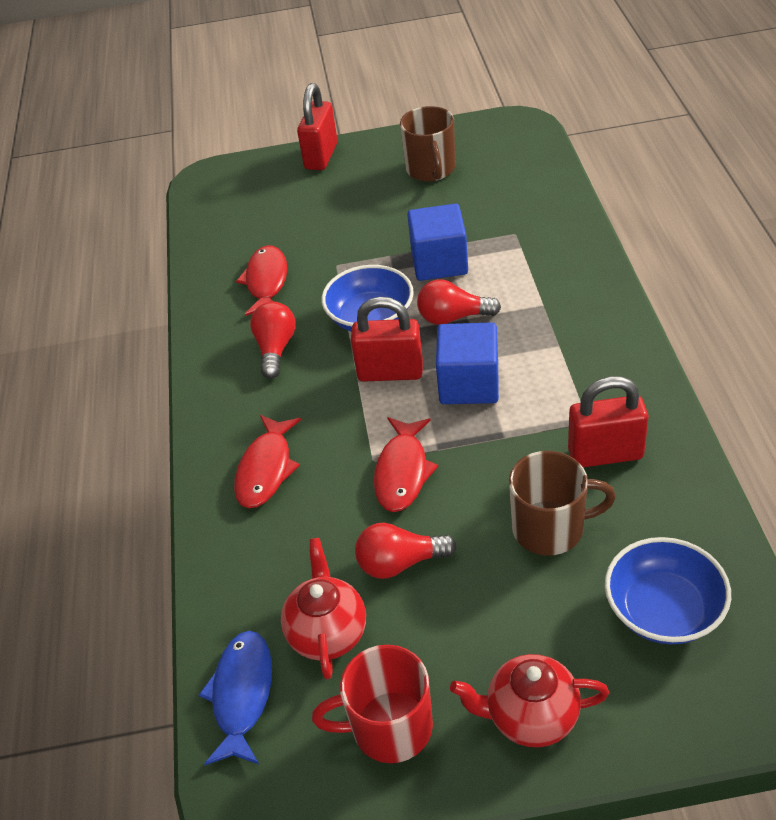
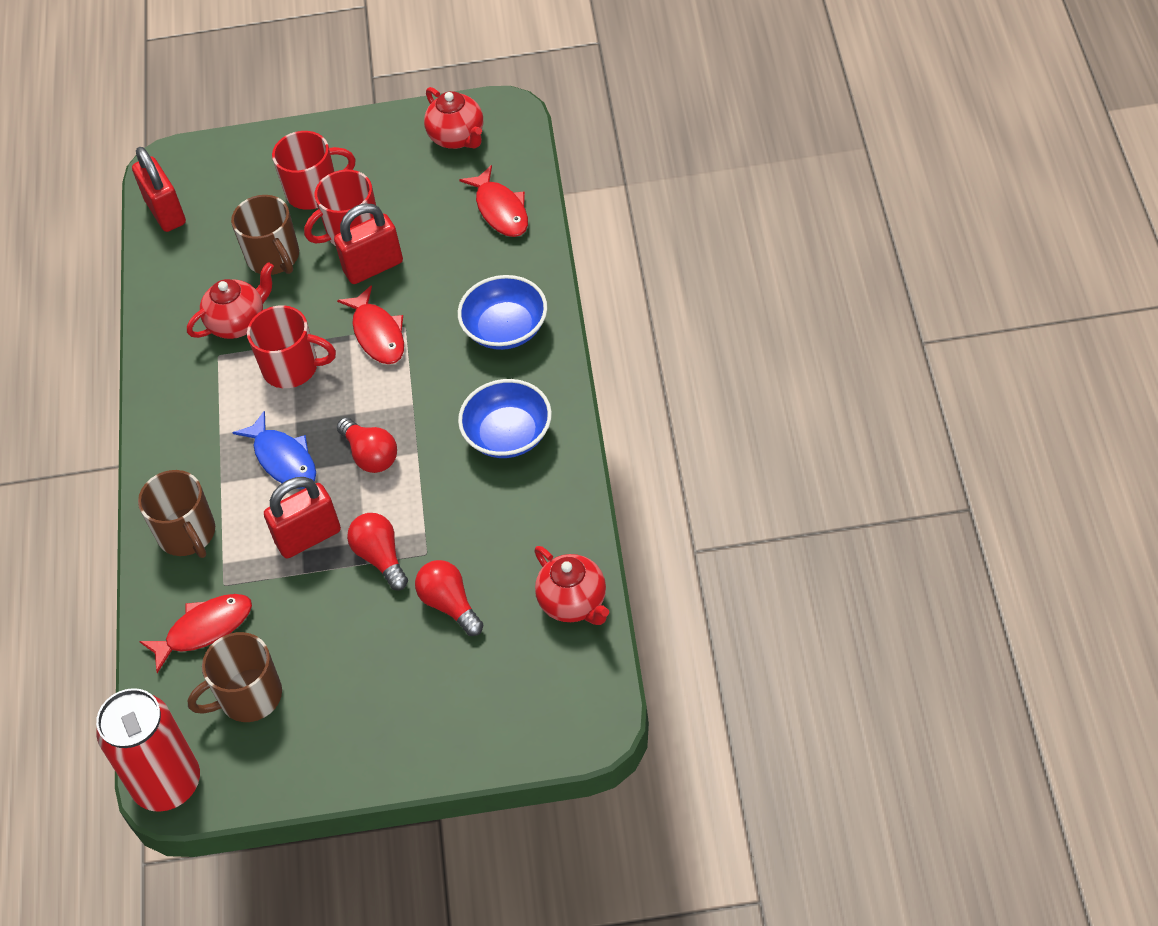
blue cube: [407,204,468,281] [436,322,499,404] = 2 -> none = 0
brown mug: [400,106,456,182] [509,451,616,556] = 2 -> [138,470,215,558] [187,632,282,722] [231,195,299,275] = 3
red can: none = 0 -> [96,688,200,812] = 1
red mug: [312,645,433,763] = 1 -> [247,305,336,388] [272,131,355,210] [304,170,376,246] = 3
red teapot: [281,538,366,680] [450,654,609,747] = 2 -> [187,262,274,339] [424,87,483,149] [534,546,609,625] = 3

